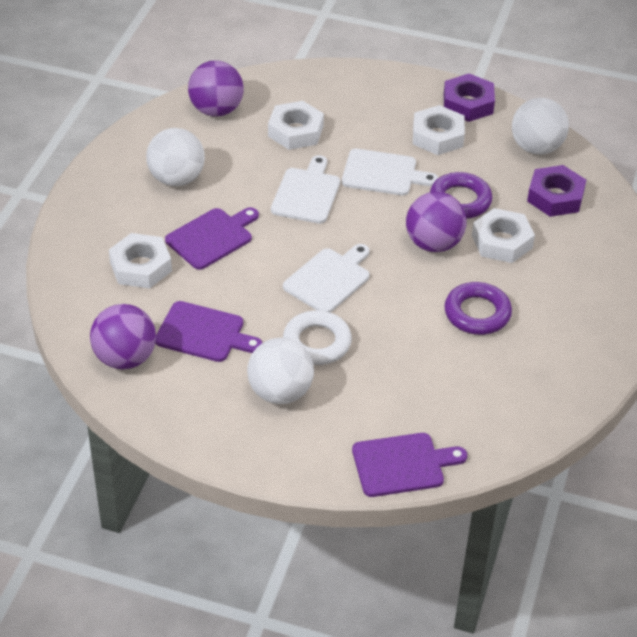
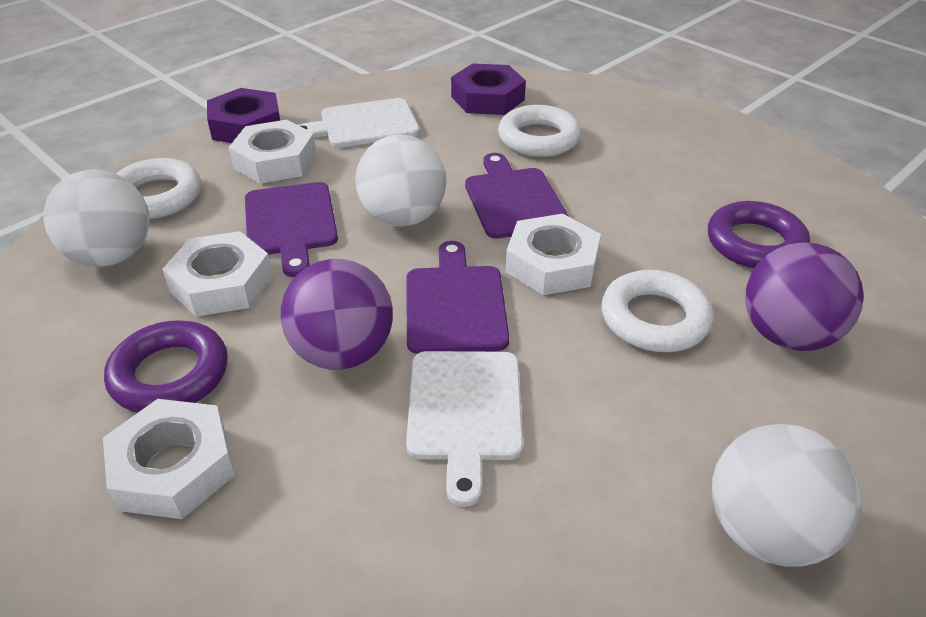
purple ball: [90,304,156,369] [188,61,244,117] [406,192,467,252] = 3 -> [281,259,393,370] [745,242,864,351] = 2
white cutting board: [271,155,340,224] [283,244,370,313] [342,149,438,196] = 3 -> [297,98,420,148] [406,351,523,507] = 2
white ring: [283,310,352,365] = 1 -> [116,158,201,219] [498,105,581,157] [601,270,713,352] = 3

